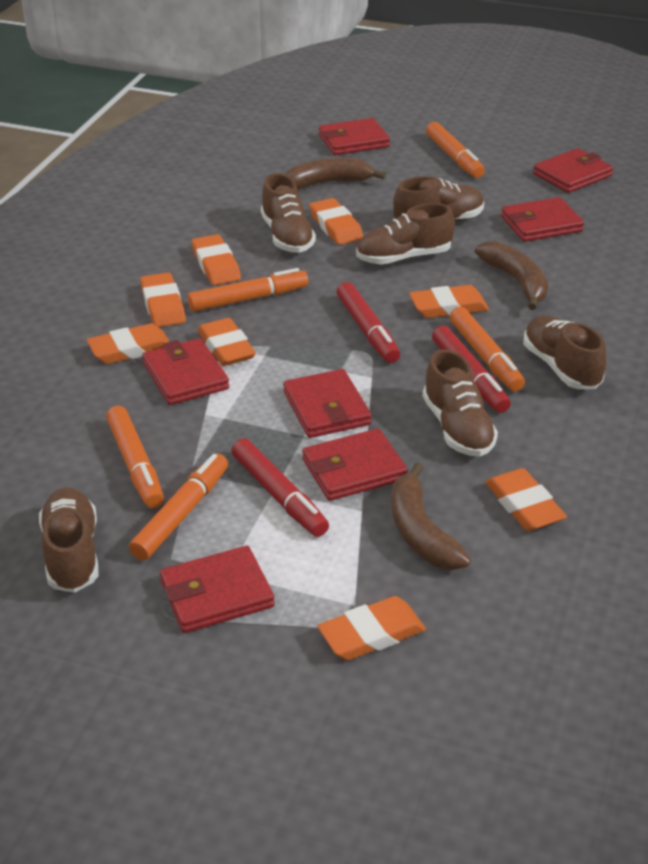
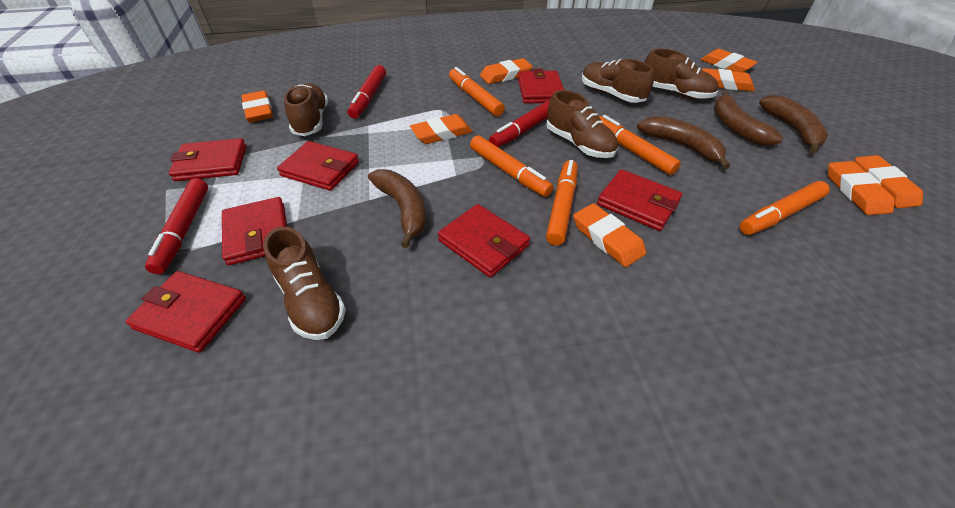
brown banana: [285,158,386,190] [391,462,471,570] [475,241,548,310] = 3 -> [368,169,426,248] [637,116,730,169] [714,91,783,146] [759,95,828,154] = 4
brown shoe: [39,488,98,593] [261,173,316,253] [356,203,455,265] [393,176,484,222] [423,349,498,457] [523,315,607,389] = 6 -> [263,227,346,340] [284,83,328,136] [546,90,617,158] [582,59,654,103] [644,49,718,99] = 5

